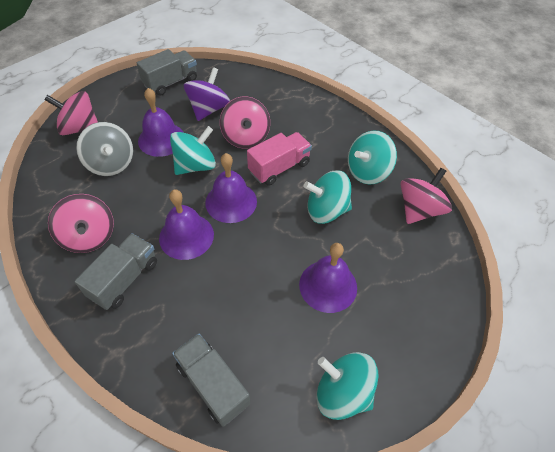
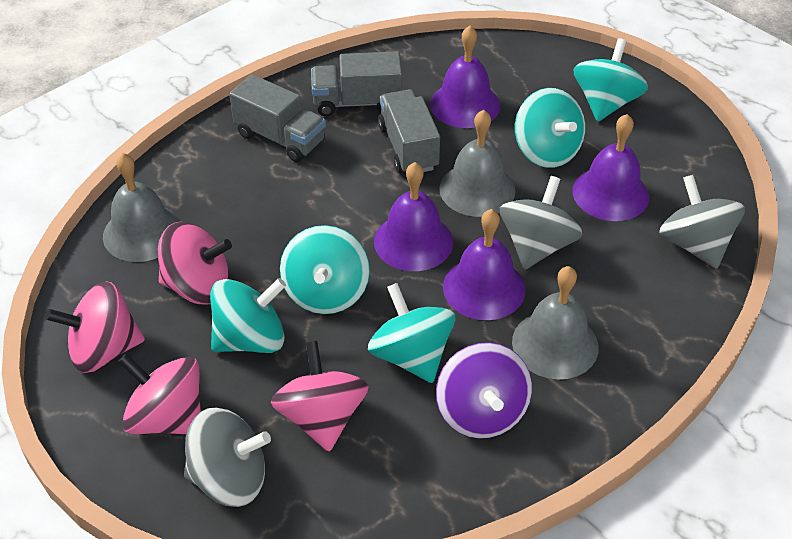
grey bell: none = 0 -> [103,153,181,262] [439,110,516,217] [512,266,599,380] = 3
grey spinning top: [76,122,133,176] = 1 -> [184,407,271,507] [500,176,582,269] [659,175,745,269] = 3
pink truck: [247,132,312,186] = 1 -> none = 0
turquoise spinning top: [170,126,216,175] [304,170,352,224] [316,352,379,420] [348,131,397,185] = 4 -> [210,278,286,353] [280,225,370,314] [368,283,455,383] [515,88,585,168] [574,38,648,122] = 5

